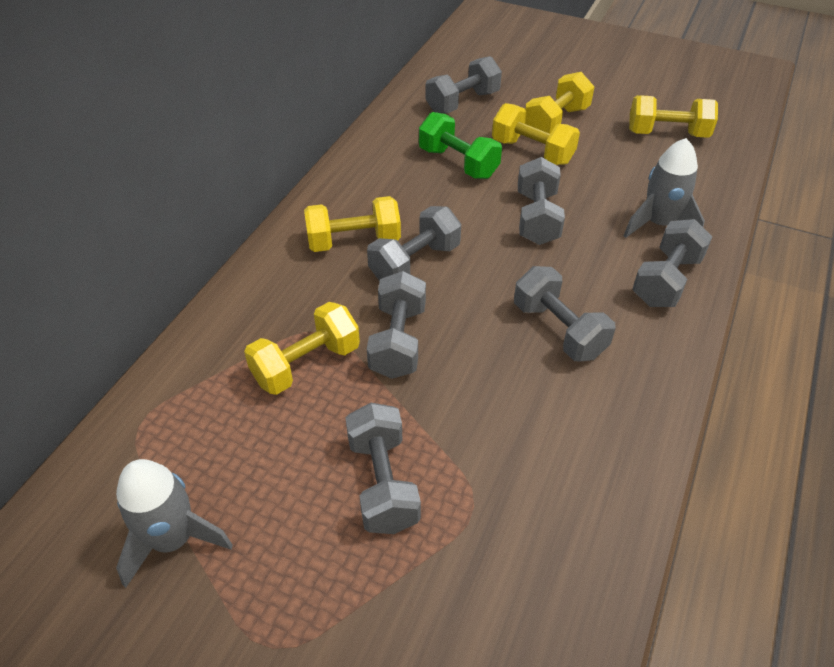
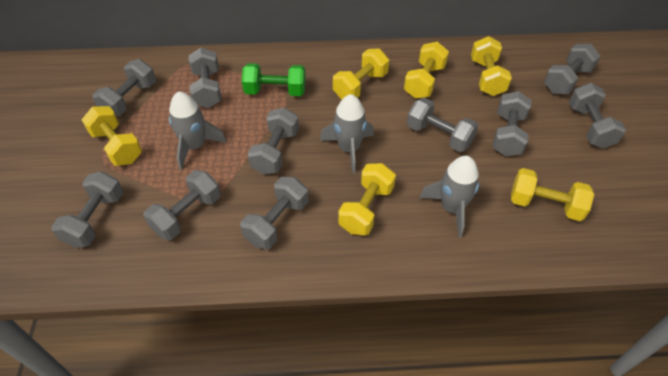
grey dumbbell: [346,403,421,534] [367,206,461,281] [367,271,426,379] [425,56,502,114] [514,266,616,361] [518,157,565,245] [633,219,712,307] = 7 -> [51,171,123,248] [93,59,156,116] [143,170,221,240] [189,48,221,108] [240,176,308,249] [248,107,299,175] [407,98,478,152] [493,91,532,156] [544,44,600,95] [569,83,626,149] = 10
grey rocket: [116,459,233,588] [624,138,705,238] = 2 -> [169,91,227,170] [320,94,374,174] [419,156,479,238] = 3
yellow dumbbell: [244,302,360,395] [304,196,401,252] [492,103,580,165] [525,72,594,134] [629,95,718,138] = 5 -> [82,106,142,166] [333,48,389,100] [338,163,396,235] [404,42,449,98] [471,36,512,96] [511,168,594,221] = 6

